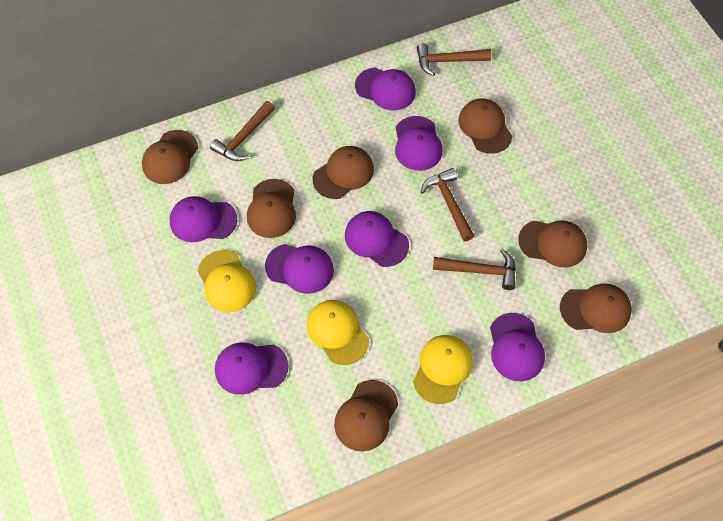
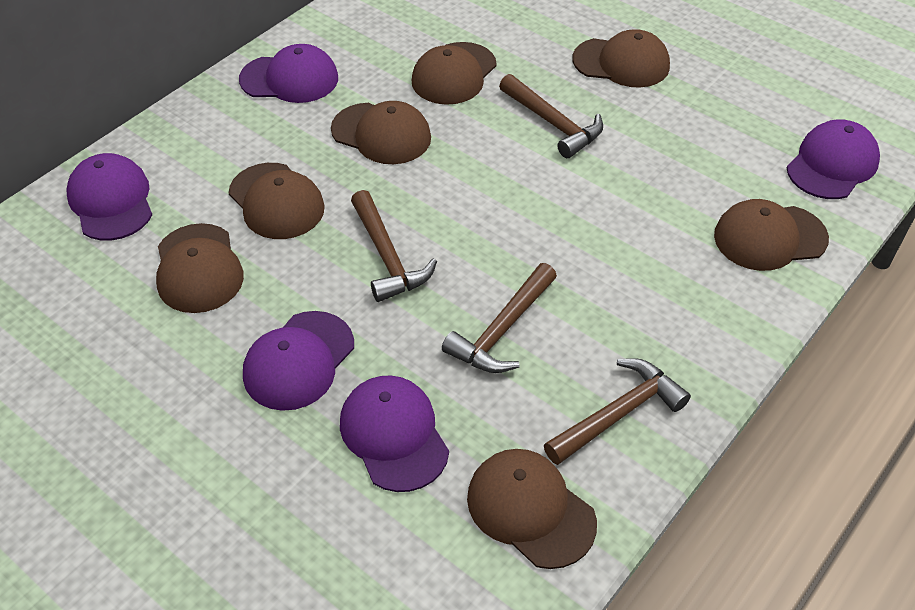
purple cap: [170,196,237,242] [215,342,288,395] [265,244,334,294] [345,211,409,267] [355,68,416,110] [395,116,442,171] [490,313,545,381] = 7 -> [66,153,152,241] [239,44,338,103] [243,311,354,411] [340,376,449,492] [787,119,880,199] = 5
yellow cap: [198,250,256,312] [307,300,369,365] [413,335,473,404] = 3 -> none = 0

